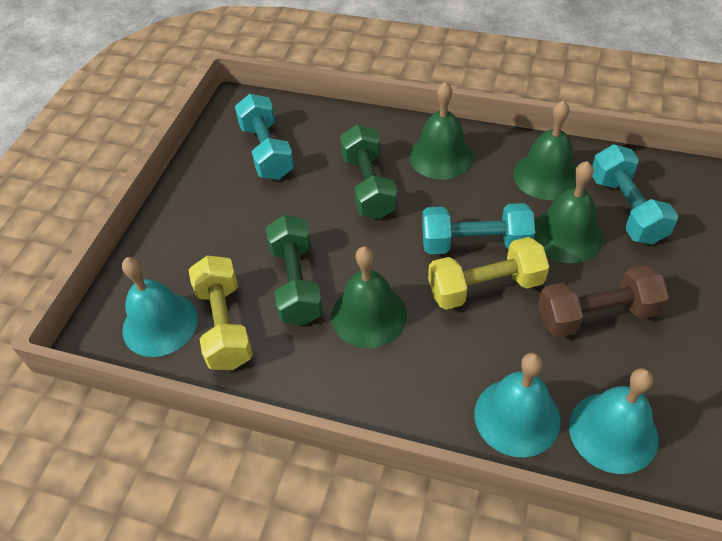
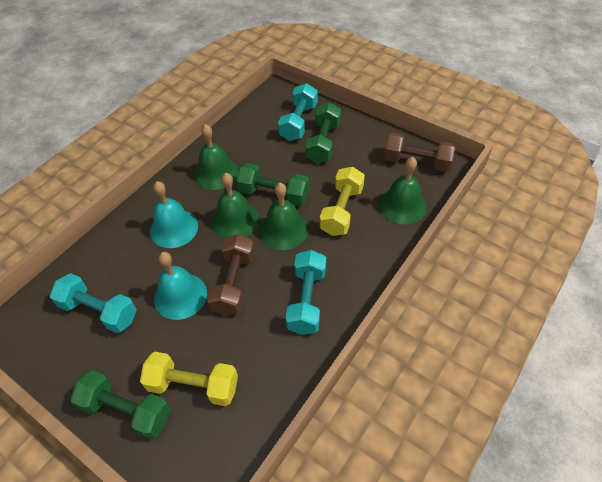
brown dumbbell: [538,265,669,337] = 1 -> [207,234,255,316] [384,132,456,172] = 2
green dumbbell: [266,215,323,325] [340,124,397,219] = 2 -> [71,370,171,440] [236,163,310,206] [305,102,341,164] = 3
turquoise bell: [122,257,198,357] [474,353,561,457] [569,368,658,474] = 3 -> [150,181,198,248] [154,252,207,320] = 2

